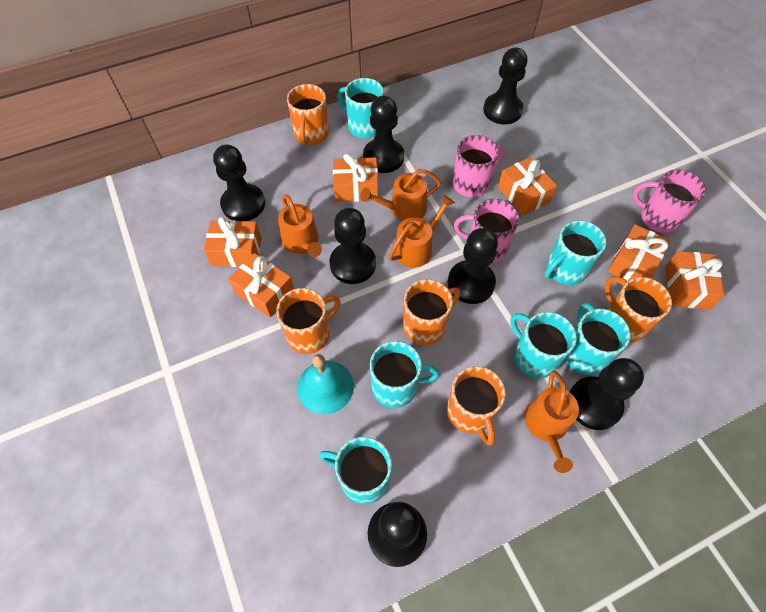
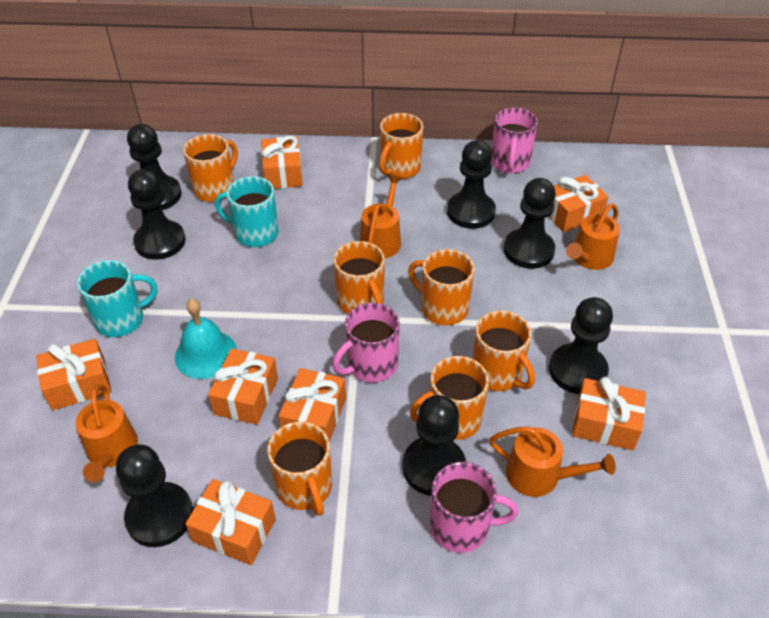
orange gift: [204,217,261,267] [228,253,294,317] [333,153,378,202] [498,157,557,216] [608,224,670,281] [665,251,725,310] = 6 -> [36,339,112,411] [185,479,276,565] [208,348,278,425] [261,136,303,189] [279,368,346,442] [549,175,608,233] [572,377,646,451] = 7
orange mug: [276,288,341,354] [287,84,329,145] [403,279,460,345] [447,366,506,446] [604,276,672,343] = 5 -> [183,134,238,202] [267,421,332,516] [333,241,385,314] [379,113,423,179] [408,249,474,325] [410,356,489,440] [473,311,535,391] = 7
turquoise mug: [319,437,392,504] [338,78,384,138] [370,341,440,408] [510,312,577,378] [545,220,606,285] [565,303,630,375] = 6 -> [77,260,157,337] [215,176,278,247] = 2

